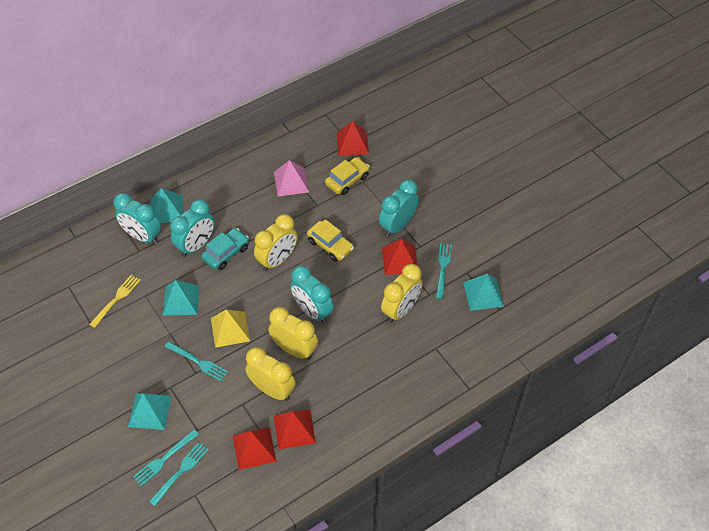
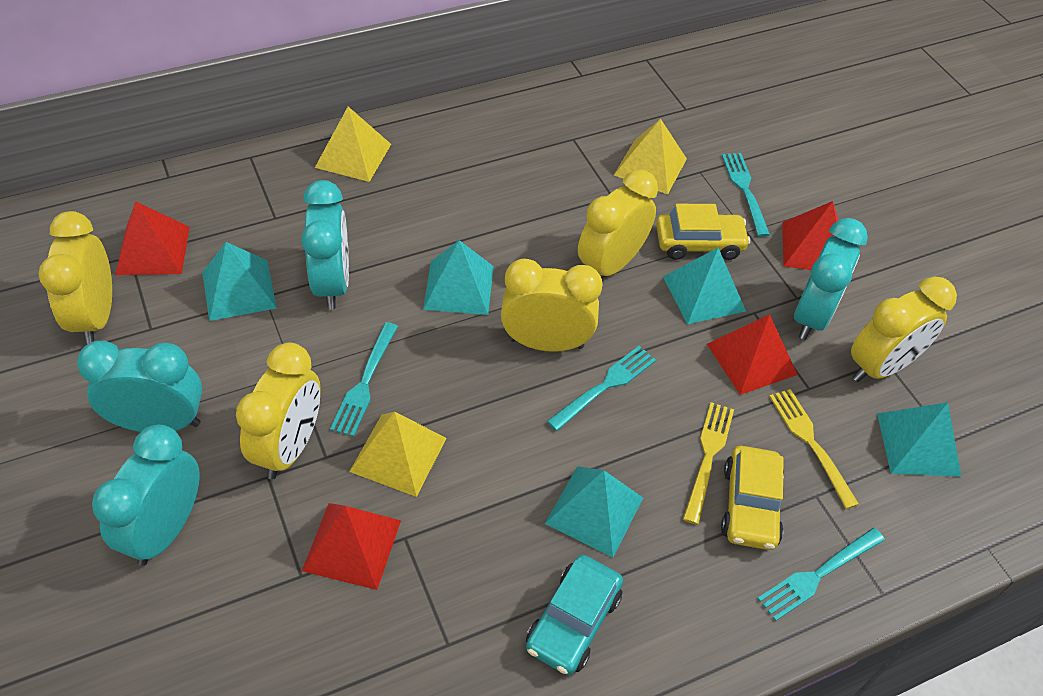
pink pyramid: [274,160,309,196] = 1 -> none = 0
turquoise pyramid: [128,393,172,430] [150,188,184,223] [163,280,199,316] [463,274,504,311] = 4 -> [202,242,277,321] [423,240,494,315] [545,466,643,557] [663,248,746,324] [877,402,961,477] = 5
yellow clock: [245,347,296,401] [254,214,298,271] [269,307,318,360] [381,264,422,323] = 4 -> [38,211,112,345] [236,343,321,479] [501,259,603,352] [578,169,658,276] [851,276,957,382] = 5
yellow fork: [89,275,141,328] = 1 -> [683,402,734,525] [769,389,859,509] = 2
yellow pyramid: [211,310,250,348] = 1 -> [315,107,391,182] [349,412,446,497] [614,119,687,194] = 3

